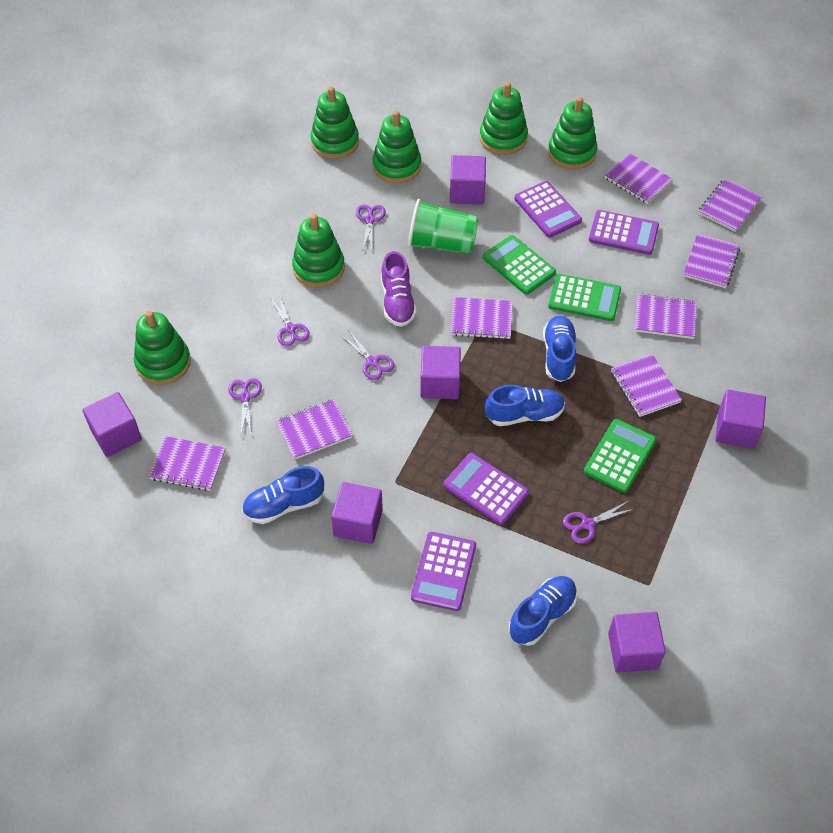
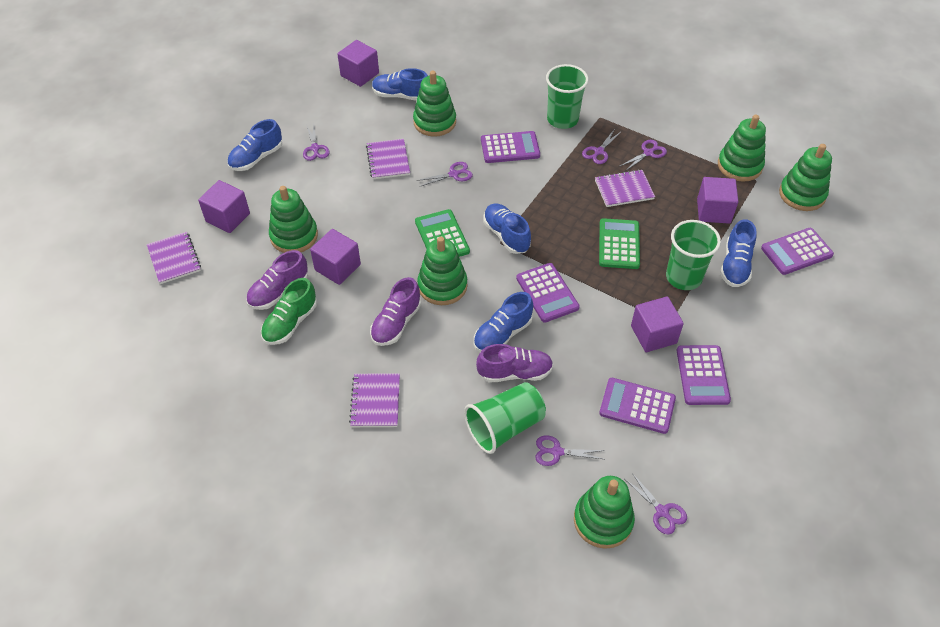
blue shoe: [242,466,324,524] [485,385,565,426] [509,576,577,646] [543,315,576,382] = 4 -> [227,119,282,171] [372,68,428,101] [474,292,533,352] [483,203,531,254] [720,219,757,287] = 5
green calculator: [483,235,556,295] [548,274,621,321] [584,419,656,493] = 3 -> [415,209,470,257] [599,218,640,269] = 2
green cup: [408,199,479,254] = 1 -> [464,382,546,454] [546,64,588,129] [666,220,721,290] = 3
green shoe: none = 0 -> [261,278,317,345] = 1
purple calculator: [411,532,476,611] [443,453,529,525] [514,181,582,237] [589,210,659,255] = 4 -> [481,131,540,163] [516,263,580,322] [599,378,676,434] [677,345,731,405] [761,228,834,275] = 5
purple cube: [82,392,142,457] [331,482,383,544] [421,346,461,399] [450,155,486,204] [608,612,666,673] [715,390,766,449] = 6 -> [198,180,250,233] [310,229,361,285] [337,40,379,87] [631,296,684,352] [697,177,738,224] = 5
purple notebook: [149,436,226,491] [276,399,353,460] [451,297,513,339] [604,153,673,204] [611,354,682,417] [635,294,697,339] [683,234,740,288] [698,179,762,232] = 8 -> [147,232,201,284] [349,373,400,427] [366,139,410,179] [595,169,655,207] = 4
purple scissors: [228,378,262,435] [270,295,310,346] [341,330,395,380] [356,205,386,250] [563,501,634,544] = 5 -> [303,124,330,161] [417,162,473,187] [535,435,605,466] [582,130,621,164] [620,140,667,171] [625,473,687,535] = 6
purple shoe: [381,251,417,327] = 1 -> [246,250,308,310] [370,277,421,346] [476,344,553,383] = 3

